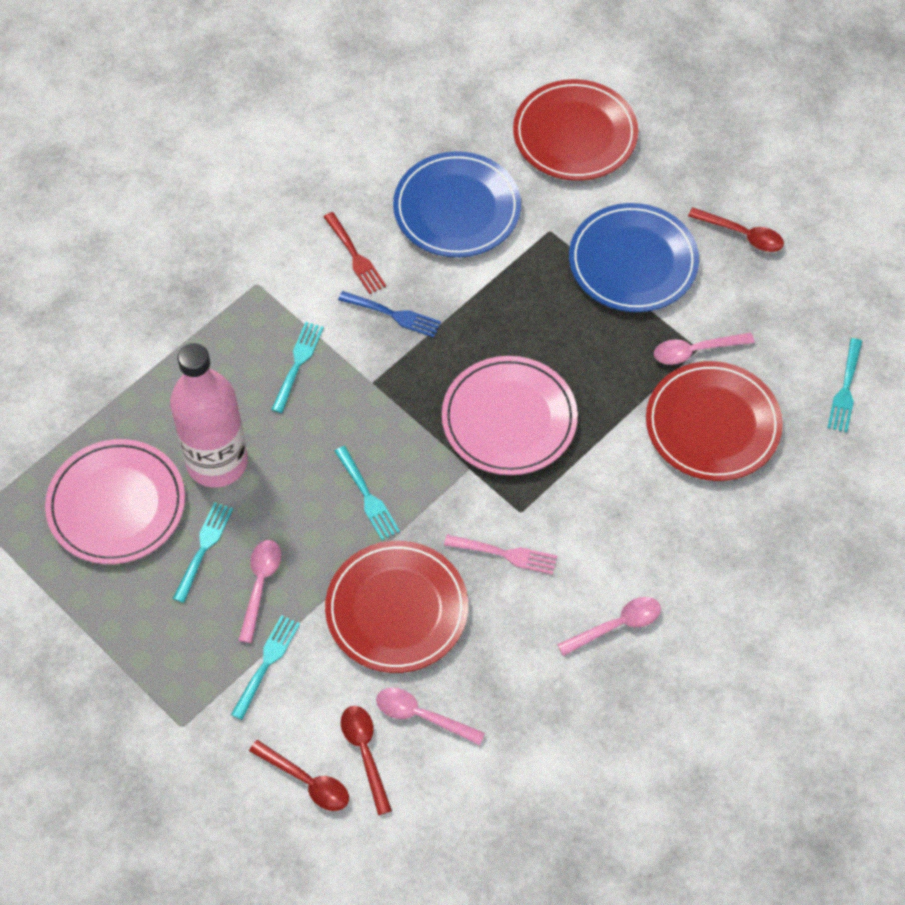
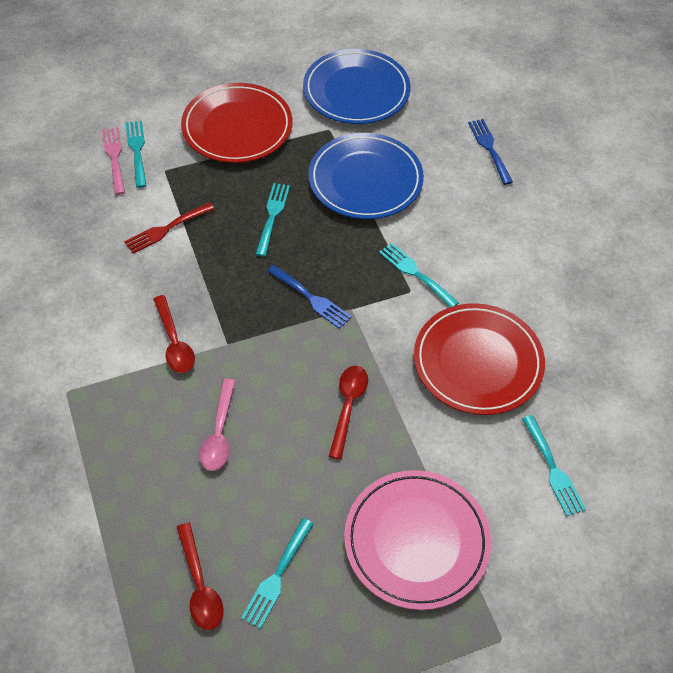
blue fork: [338,291,441,338] = 1 -> [267,265,352,329] [468,119,513,185] = 2
pink bottle: [170,343,248,488] = 1 -> none = 0
pink plate: [45,439,185,564] [442,356,578,475] = 2 -> [344,470,491,610] = 1
pink spoon: [238,540,282,643] [376,688,485,745] [557,597,661,656] [654,332,755,365] = 4 -> [199,379,235,471] = 1
red plate: [325,541,468,673] [513,79,638,181] [646,361,783,481] = 3 -> [181,83,292,163] [414,303,545,415] = 2

